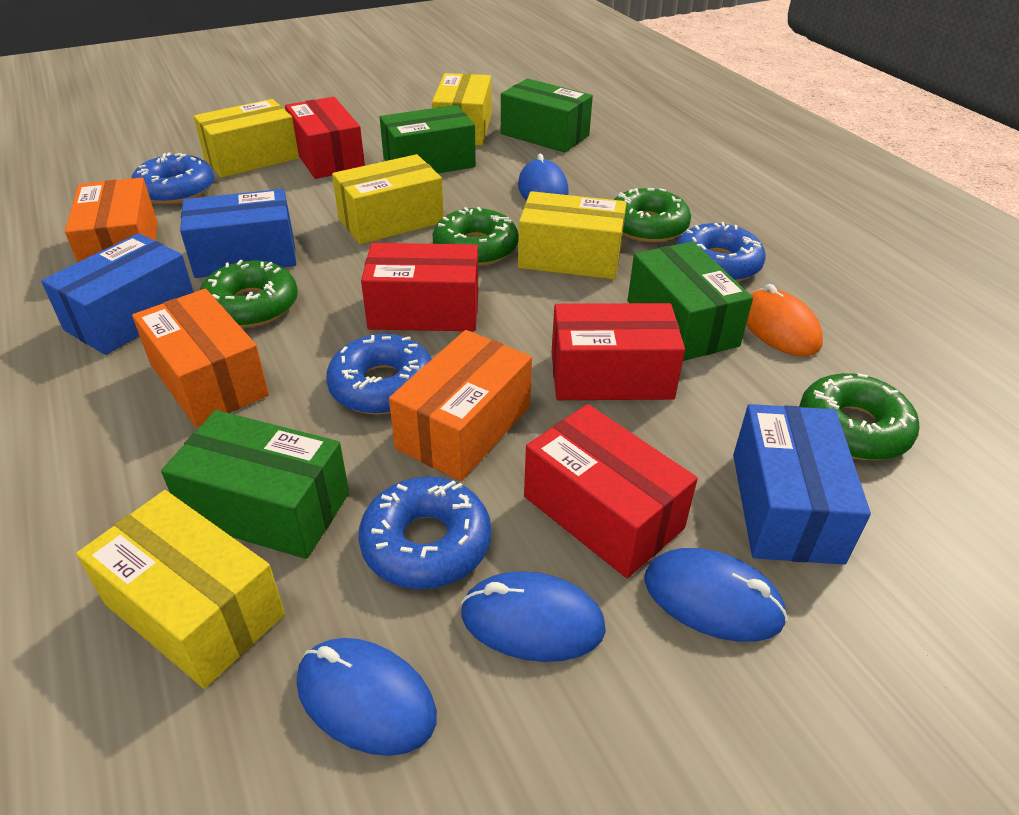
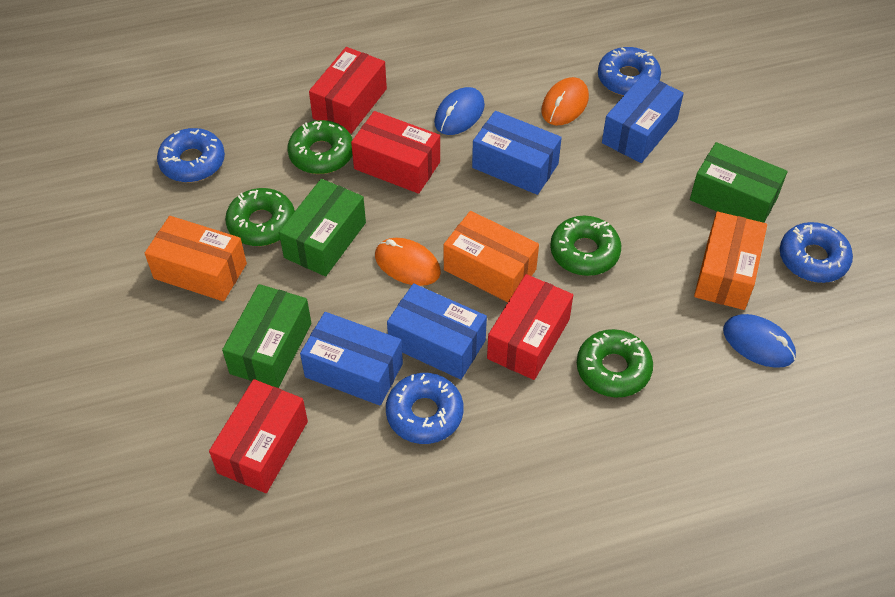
blue box: [41,233,194,355] [180,189,296,278] [733,404,871,565] = 3 -> [300,312,403,406] [387,283,487,379] [472,111,562,195] [602,74,684,163] = 4
blue mouse: [297,638,437,756] [461,571,606,662] [518,154,569,200] [644,548,788,642] = 4 -> [434,87,485,135] [723,314,796,368] = 2
green box: [161,410,349,559] [380,105,476,173] [501,79,593,153] [627,241,753,361] = 4 -> [222,284,311,388] [279,179,366,276] [690,142,787,223] = 3
orange mouse: [746,284,823,356] = 1 -> [375,238,441,286] [541,77,589,125] = 2
yellow box: [76,490,285,689] [194,99,299,178] [332,154,444,244] [432,73,491,146] [518,191,626,279] = 5 -> none = 0

